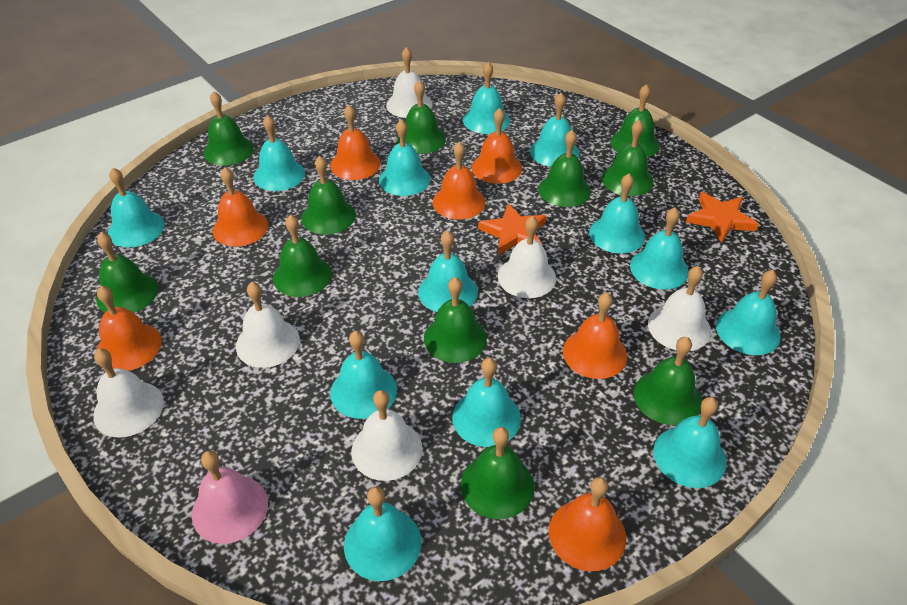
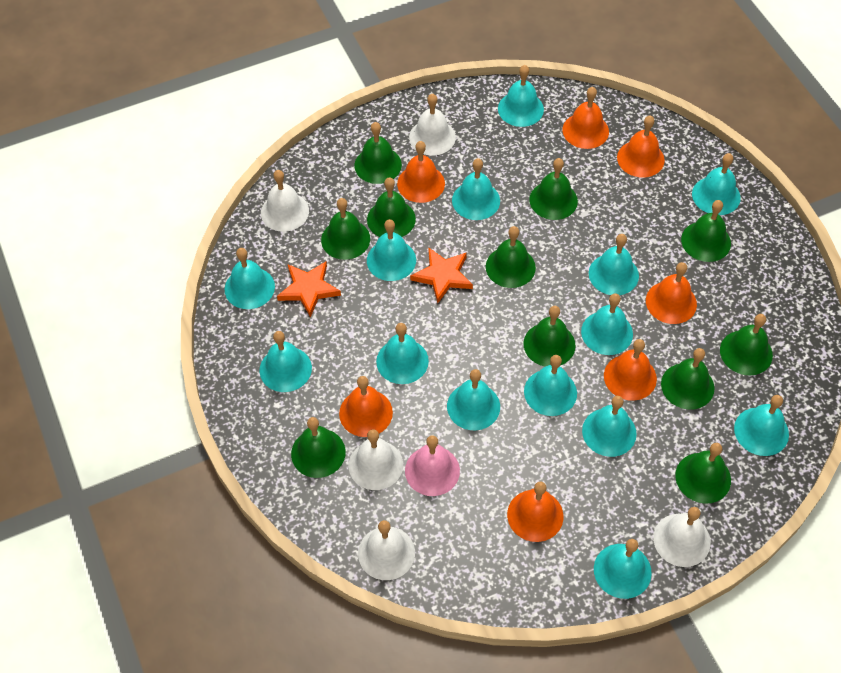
turquoise bell: [108,168,165,247] [254,115,305,191] [330,331,397,419] [344,486,422,581] [379,120,430,196] [418,230,478,312] [452,358,521,447] [463,62,510,134] [530,93,580,167] [589,174,645,254] [630,207,689,289] [654,397,727,488] [716,270,781,355] = 13 -> [225,248,275,309] [259,331,312,392] [367,219,416,281] [376,323,429,384] [447,369,500,430] [452,158,500,220] [498,65,544,127] [524,355,577,416] [581,294,633,355] [582,396,637,457] [589,234,639,295] [594,539,652,599] [692,153,741,215] [734,395,789,456] = 14
white bell: [93,349,164,437] [236,282,300,368] [351,390,423,481] [386,47,432,118] [498,216,556,298] [648,266,711,351] = 6 -> [261,170,309,232] [349,429,403,490] [358,520,415,580] [409,94,456,156] [653,507,711,567] = 5

